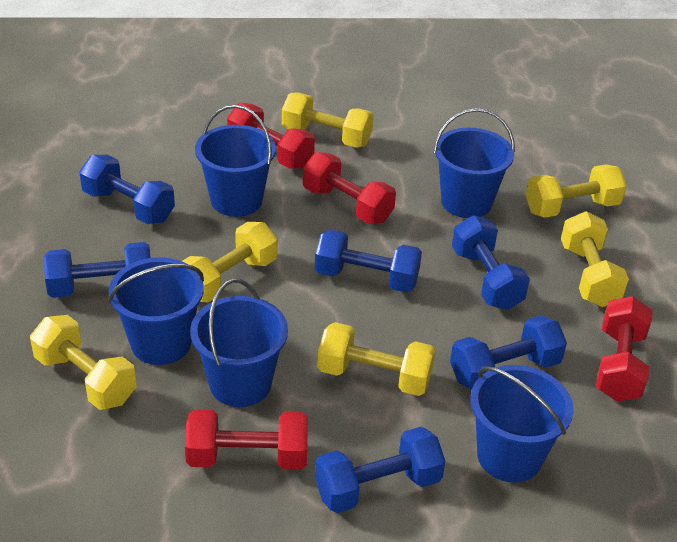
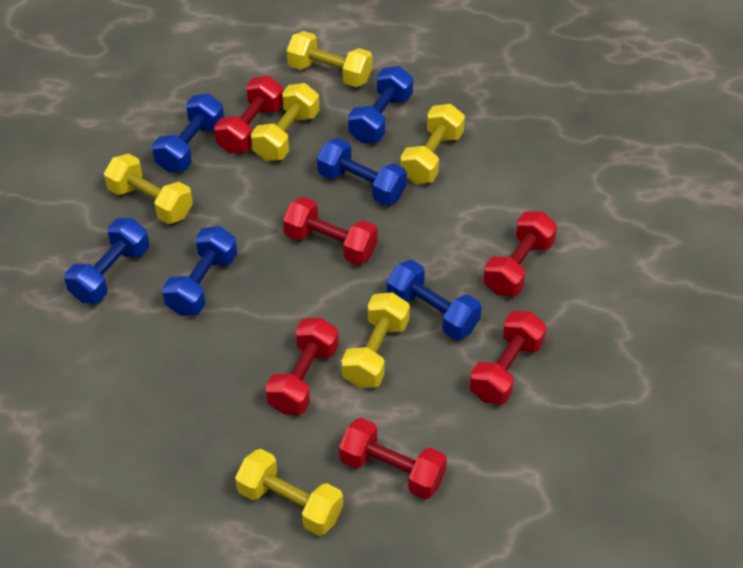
blue bucket: [108,257,204,365] [190,279,288,407] [195,105,276,217] [433,108,515,218] [470,365,574,483] = 5 -> none = 0
red dumbbell: [185,409,308,470] [227,103,315,169] [303,152,396,224] [596,296,653,401] = 4 -> [214,76,283,153] [265,318,339,414] [283,197,378,265] [339,418,447,499] [469,311,547,405] [483,211,557,296] = 6

